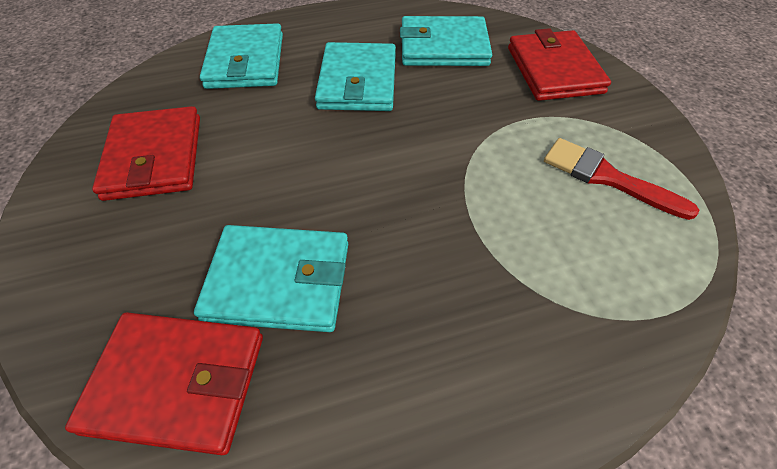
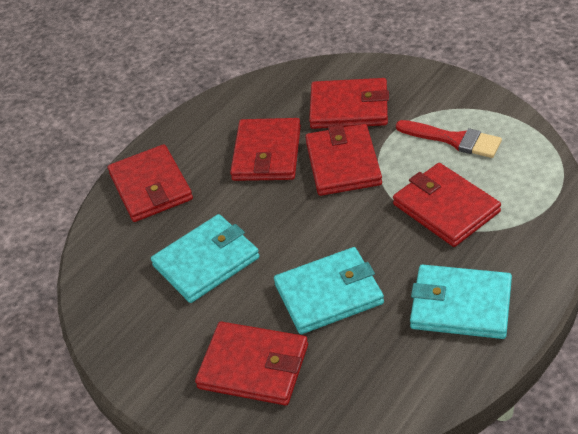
red wallet: [65,312,263,455] [92,106,200,201] [508,28,611,101] = 3 -> [108,144,193,222] [195,322,308,405] [230,118,301,181] [305,124,382,196] [309,78,389,129] [393,163,501,247] = 6
turquoise wallet: [194,225,348,332] [200,23,283,89] [315,42,396,111] [400,16,492,66] = 4 -> [151,214,260,303] [274,247,384,334] [410,265,512,339] = 3

